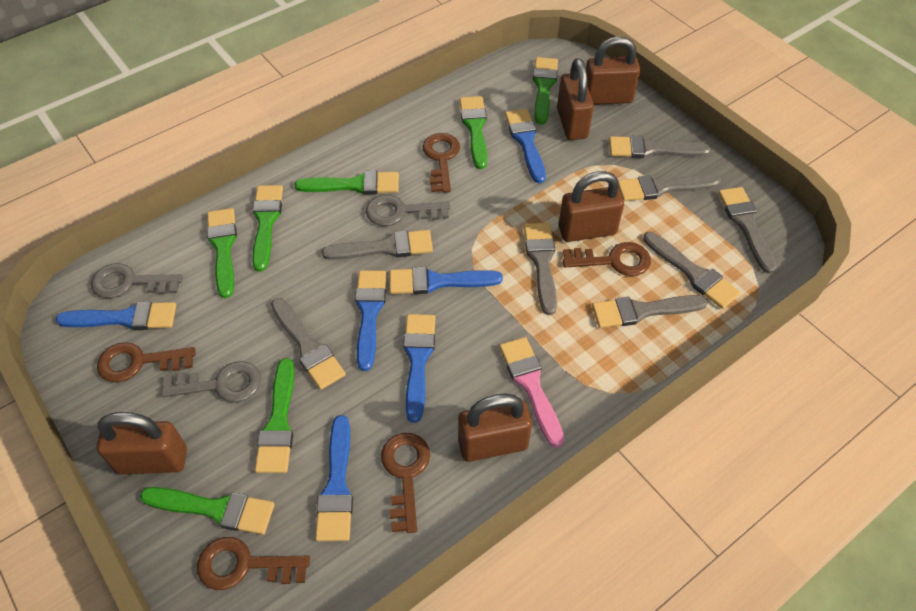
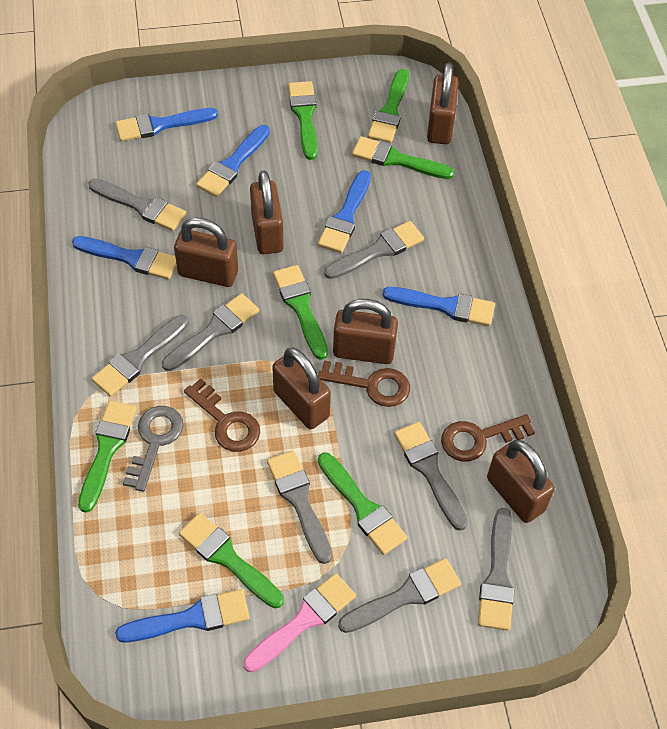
brown key: [97,342,195,382] [197,537,310,590] [381,433,430,533] [422,133,460,193] [563,242,651,276] = 5 -> [184,378,260,452] [318,360,410,407] [441,414,535,462] = 3
brown padlock: [97,412,187,474] [458,393,532,462] [557,58,594,140] [558,171,624,242] [586,36,640,105] = 5 -> [174,217,238,287] [250,170,284,254] [272,347,331,429] [333,299,398,364] [427,63,459,144] [487,440,555,523] = 6
grey key: [91,263,183,298] [161,361,261,402] [366,195,450,226] = 3 -> [123,406,184,492] = 1

